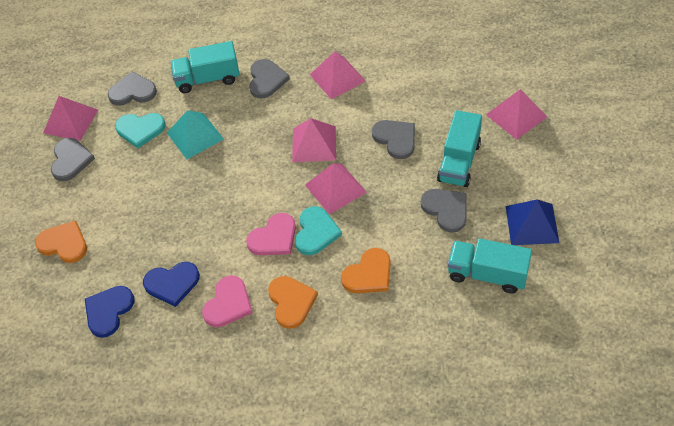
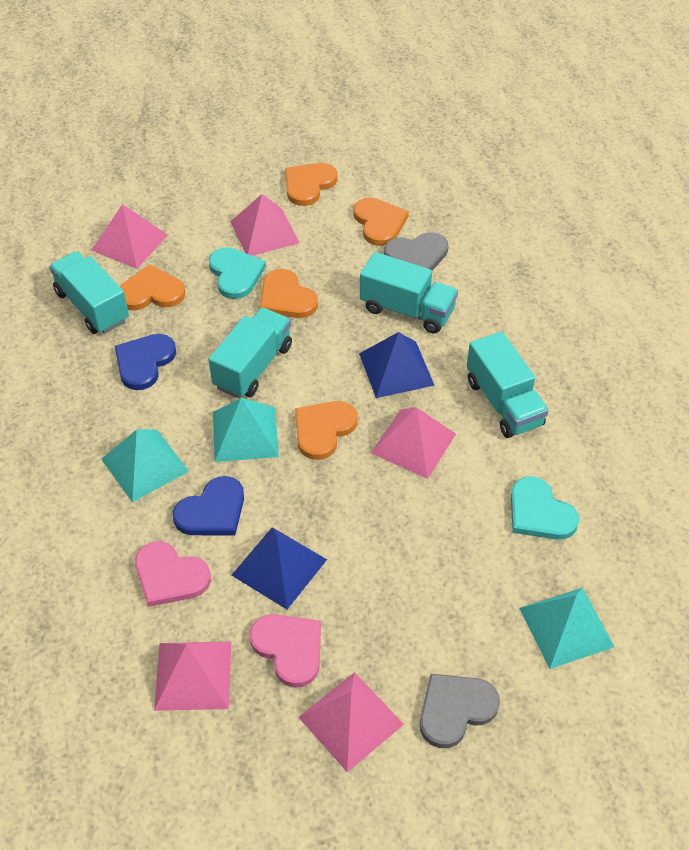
blue pyramid: [506,200,559,245] = 1 -> [232,527,327,609] [359,332,435,398] = 2
grey heart: [51,138,95,181] [108,72,157,106] [249,59,290,99] [372,120,415,159] [421,189,467,233] = 5 -> [384,232,448,270] [420,674,500,748] = 2
orange heart: [35,220,87,263] [268,276,318,329] [341,248,391,293] = 3 -> [120,264,185,310] [260,269,318,318] [285,163,337,206] [295,401,358,460] [354,198,409,246] = 5
turquoise pyramid: [167,110,224,159] = 1 -> [101,429,189,502] [213,398,279,462] [519,588,615,669] = 3
turquoise truck: [171,41,240,93] [437,110,482,187] [448,239,532,294] = 3 -> [49,251,129,334] [208,308,292,399] [360,252,458,333] [467,331,549,438] = 4

